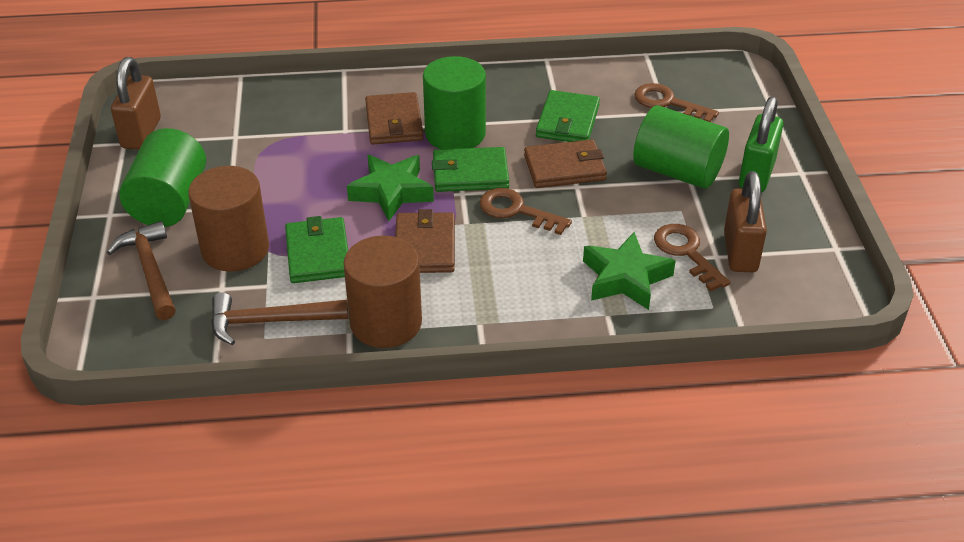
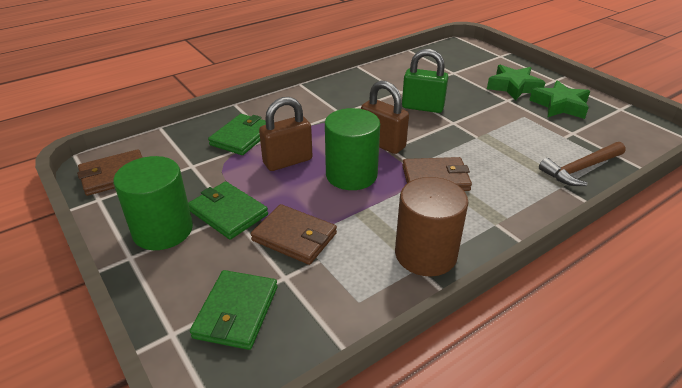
brown cylinder: [188,166,269,272] [343,236,422,348] = 2 -> [395,177,469,277] = 1
brown hammer: [107,221,176,320] [211,292,348,345] = 2 -> [539,142,626,186] = 1
brown key: [479,188,572,235] [634,83,719,122] [654,224,730,291] = 3 -> none = 0
green cylinder: [119,128,206,227] [423,56,486,149] [633,105,729,189] = 3 -> [113,156,193,250] [325,108,380,190] = 2

